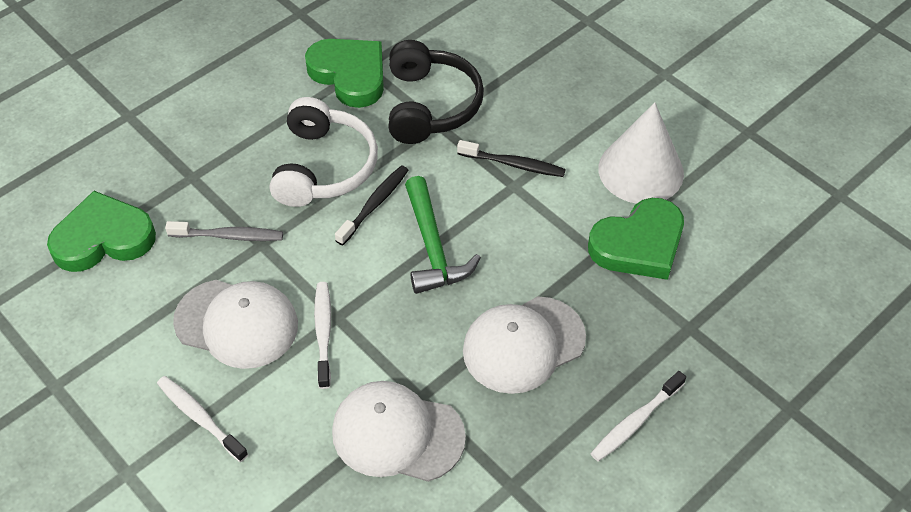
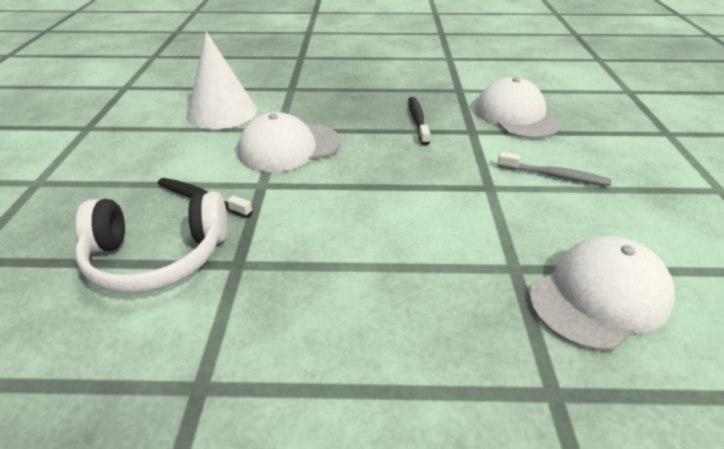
black headphones: [389,40,484,144] = 1 -> none = 0
green hammer: [405,176,481,294] = 1 -> none = 0
green heart: [47,191,156,272] [305,39,384,108] [588,198,684,280] = 3 -> none = 0
white toothbrush: [157,376,248,462] [314,282,331,389] [590,371,686,461] = 3 -> none = 0

